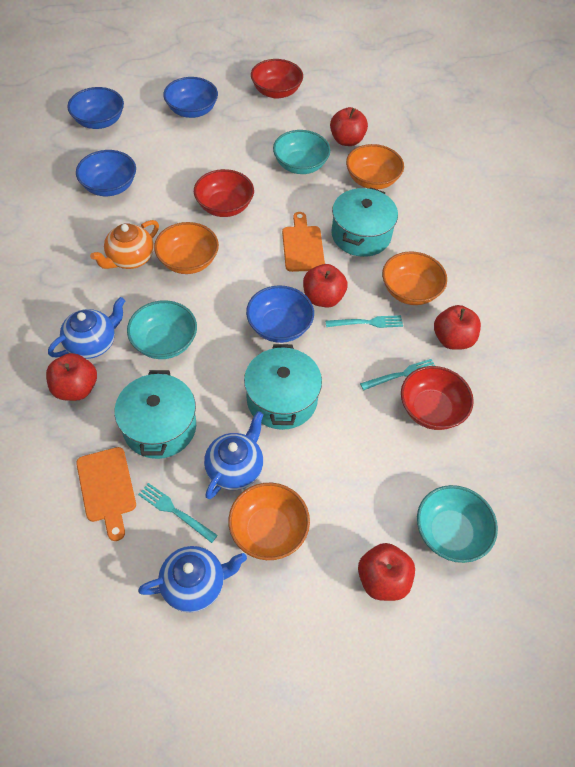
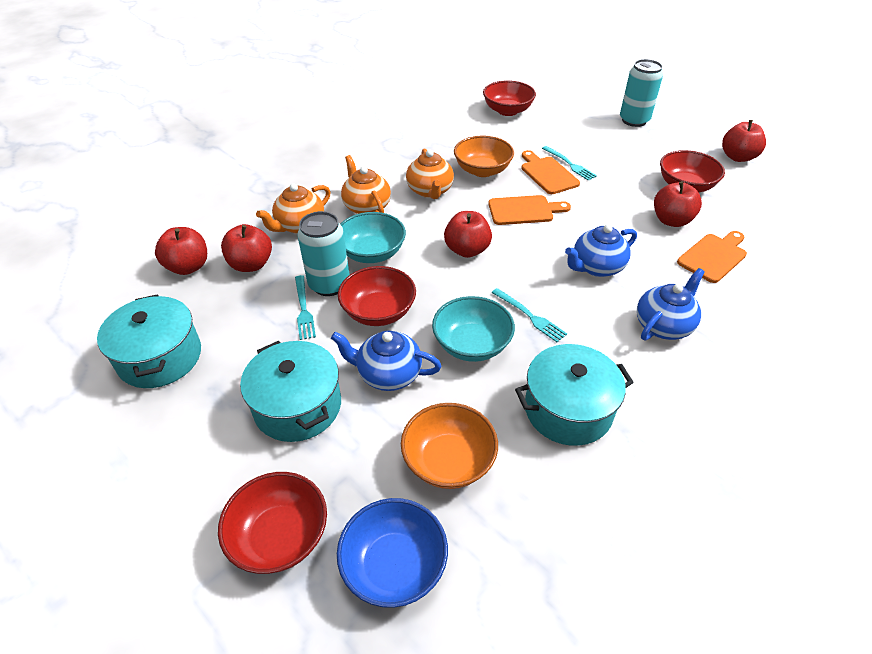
blue bowl: [67,87,124,129] [76,150,136,196] [163,77,218,118] [246,285,314,343] = 4 -> [337,498,448,608] = 1
orange bowl: [154,222,219,274] [228,483,310,560] [346,144,404,189] [382,251,447,305] = 4 -> [401,403,498,489] [454,136,514,177] = 2
orange cutting board: [76,447,136,541] [282,212,325,272] = 2 -> [488,195,571,225] [521,150,580,194] [677,231,747,283] = 3
orange teapot: [90,220,159,269] = 1 -> [256,183,331,234] [341,155,391,214] [406,148,454,199] = 3
red bowl: [194,169,254,217] [251,59,303,99] [401,366,474,430] = 3 -> [218,472,327,574] [338,266,416,326] [483,80,536,116] [660,150,725,192] = 4
turquoise bowl: [127,300,197,359] [273,130,330,174] [417,485,498,563] = 3 -> [340,212,406,263] [432,296,515,362] = 2
turquoise can: none = 0 -> [297,211,350,296] [620,59,663,127] = 2

